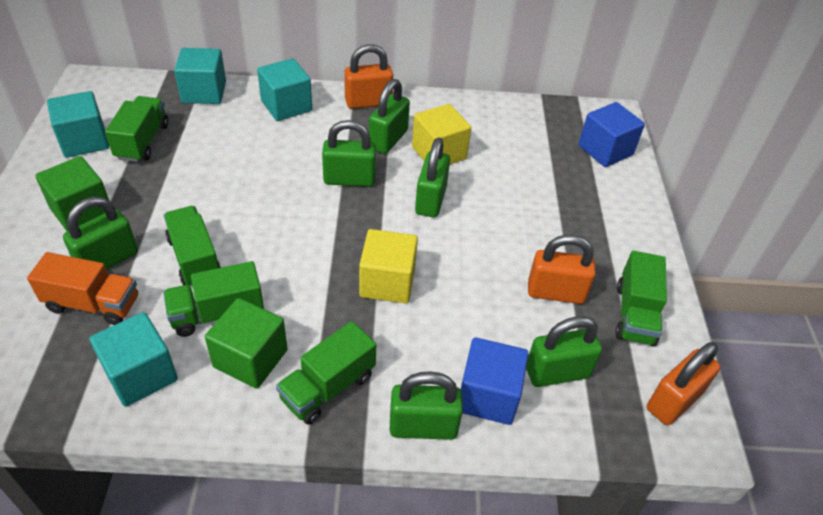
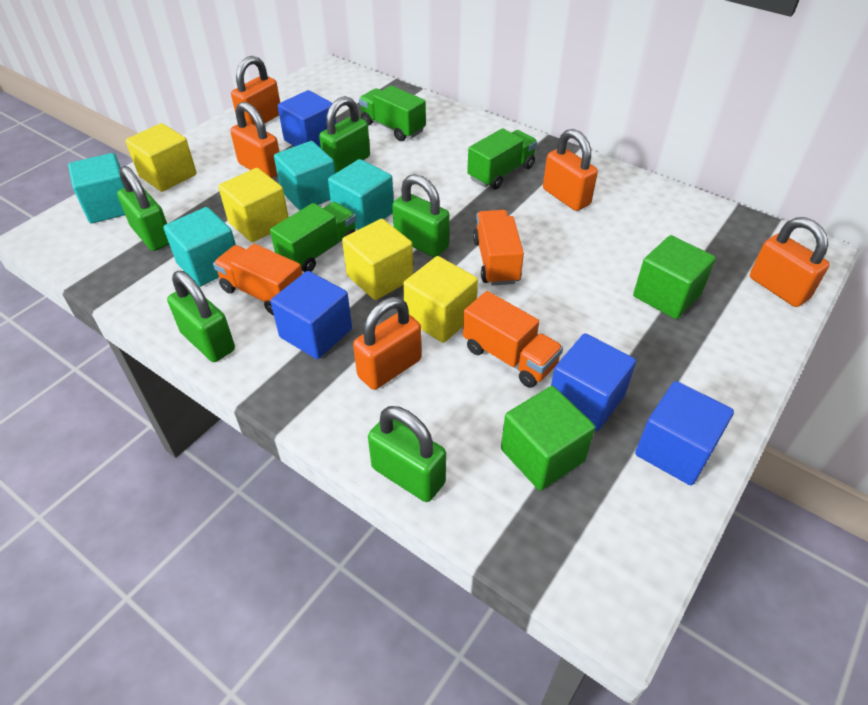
blue cube: [461,337,529,425] [578,102,645,167] = 2 -> [271,271,352,359] [278,90,336,148] [551,333,636,431] [635,381,734,485] = 4
green padlock: [63,197,138,270] [322,120,376,187] [369,79,410,154] [390,371,463,440] [415,138,450,217] [526,316,602,387] = 6 -> [117,166,170,251] [167,271,235,362] [319,96,370,173] [368,406,446,502] [392,174,450,257] = 5
green truck: [105,96,169,162] [163,261,264,337] [164,206,221,288] [276,321,376,425] [615,251,667,346] = 5 -> [270,202,356,272] [359,86,426,141] [467,128,537,190] = 3
orange padlock: [344,44,393,109] [528,235,596,304] [647,342,721,425] = 3 -> [230,102,280,178] [231,56,280,126] [353,297,422,390] [543,129,598,211] [750,217,830,307] = 5
orange truck: [27,252,138,325] = 1 -> [213,244,302,315] [463,291,563,388] [473,210,524,285] = 3
yellow cube: [359,229,418,303] [412,104,471,164] = 2 -> [125,123,197,192] [218,168,289,242] [342,219,413,300] [403,256,478,343] = 4

